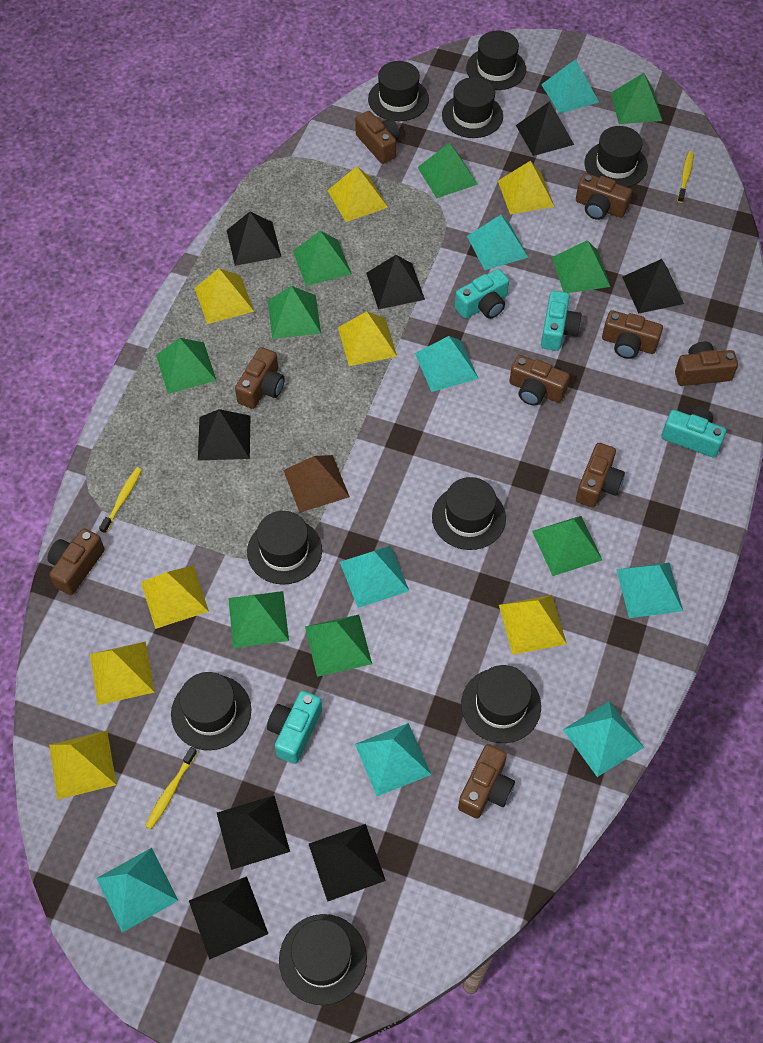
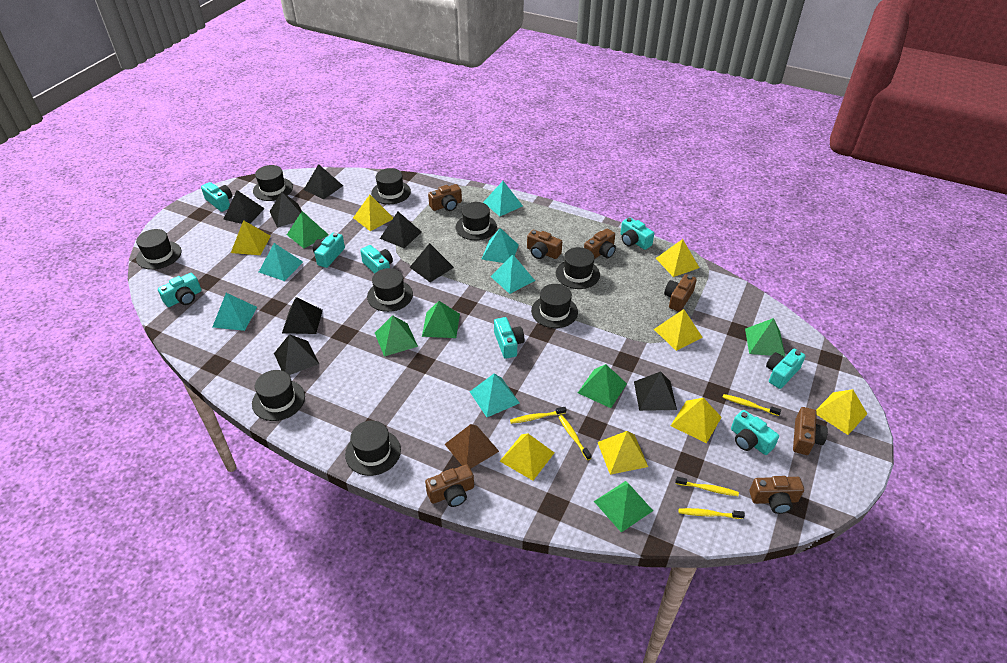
brown camera: [47,528,105,595] [235,347,285,409] [355,111,400,164] [458,744,515,819] [509,355,570,406] [576,173,632,220] [576,443,625,507] [602,310,663,359] [675,341,738,386] = 9 -> [425,464,474,507] [428,184,462,211] [527,230,562,259] [584,229,616,259] [664,274,697,312] [749,476,804,514] [793,407,828,455] = 7
green pyramid: [156,338,217,394] [228,591,289,648] [268,286,321,339] [293,231,352,286] [305,614,372,677] [417,143,478,198] [532,516,602,576] [552,240,610,293] [611,73,662,124] = 9 -> [287,211,329,248] [375,315,418,357] [422,301,460,338] [578,364,627,408] [594,481,653,532] [745,318,785,357] = 6
turquoise camera: [267,691,322,764] [455,269,509,319] [541,291,582,351] [662,407,726,457] = 4 -> [158,273,202,307] [201,182,232,212] [313,233,345,268] [360,245,393,274] [494,317,525,359] [621,217,654,250] [731,410,779,455] [766,349,806,389] = 8
turquoise pyramid: [96,848,179,932] [340,546,409,608] [355,723,431,796] [415,336,479,392] [467,215,528,270] [541,59,599,114] [563,701,644,777] [616,563,683,618] = 8 -> [212,293,257,331] [259,243,303,281] [470,373,520,417] [481,228,519,263] [483,181,523,216] [490,255,535,294] = 6
yellow toothbrush: [99,467,142,534] [145,747,197,829] [677,151,694,203] = 3 -> [510,407,566,424] [558,415,592,460] [675,477,739,496] [679,508,745,519] [722,394,781,416] = 5

